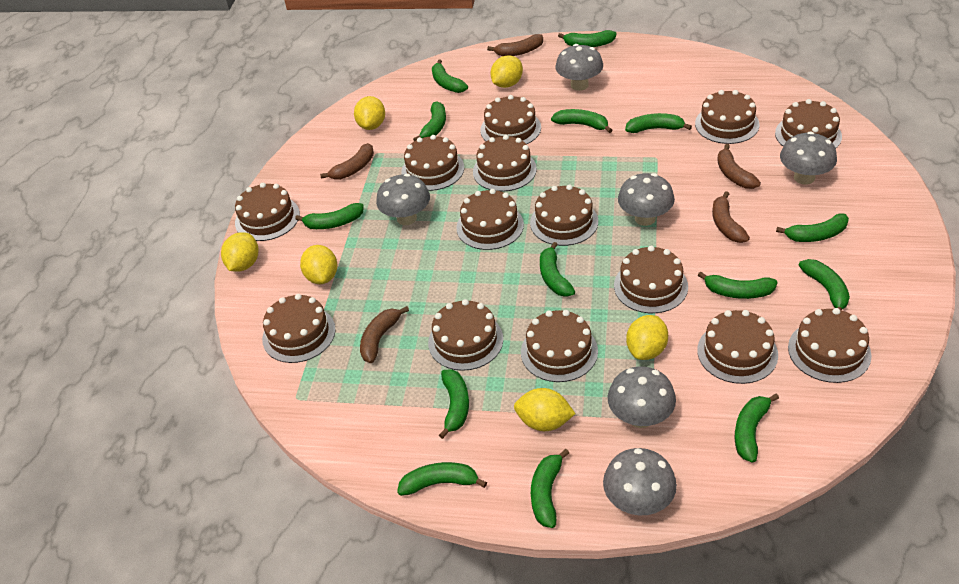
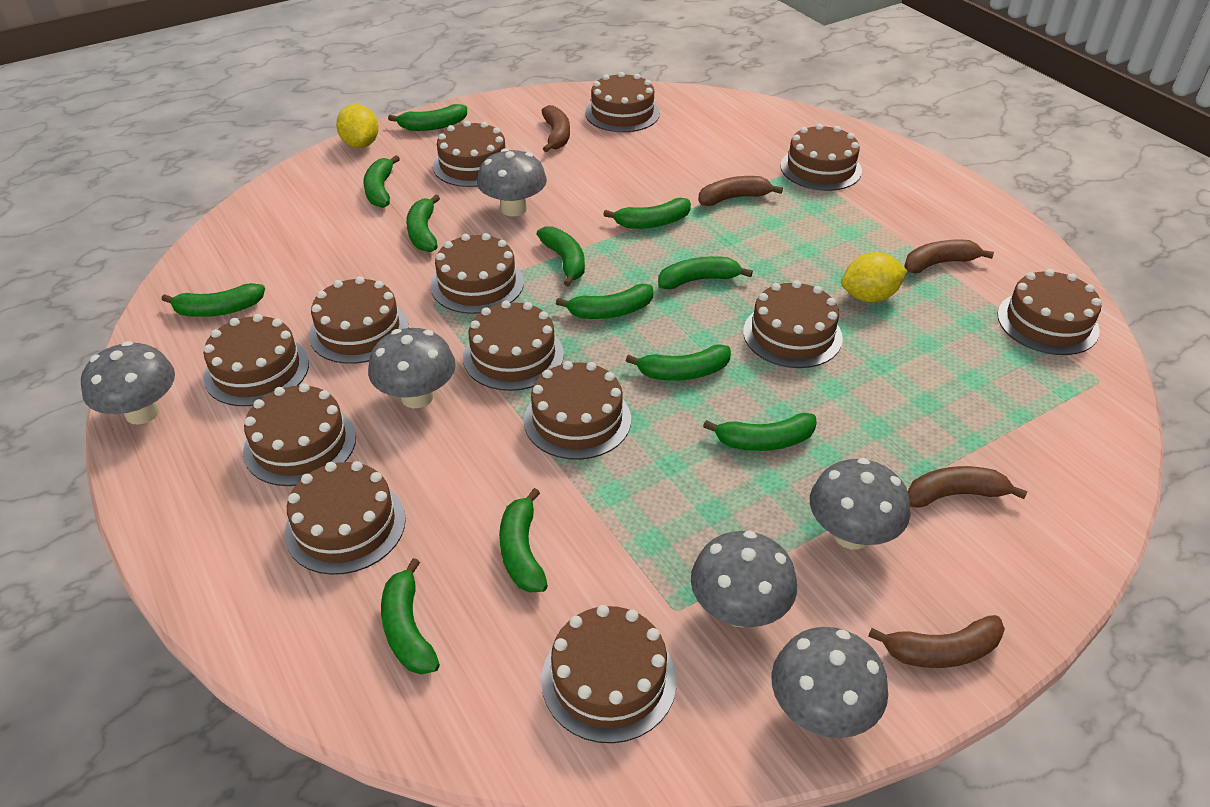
brown cake: [235,183,300,241] [262,294,336,363] [402,135,464,191] [428,299,503,371] [456,189,524,250] [473,135,537,192] [480,95,541,144] [521,310,598,382] [530,185,598,246] [614,246,688,313] [695,90,759,144] [697,310,778,384] [775,99,842,148] [788,308,872,383] = 14 -> [203,314,309,406] [243,383,356,486] [284,461,406,575] [309,276,408,364] [431,233,524,314] [433,121,506,187] [463,300,564,391] [524,361,631,460] [541,605,677,743] [585,72,660,132] [743,280,843,368] [780,124,862,191] [997,269,1102,355] = 13
green banana: [295,203,364,229] [397,462,487,496] [413,101,446,141] [432,59,468,93] [439,369,469,439] [531,449,569,528] [540,242,575,297] [551,109,612,133] [558,30,616,47] [625,113,692,133] [698,271,777,299] [735,393,779,463] [776,213,849,242] [799,259,850,310] = 14 -> [162,283,265,317] [364,155,400,208] [381,558,440,674] [388,104,467,131] [406,195,440,252] [499,488,548,593] [537,226,585,287] [556,284,653,319] [603,198,691,229] [626,345,731,381] [658,256,753,290] [703,413,817,451] = 12
yellow lemon: [221,232,258,272] [300,245,337,284] [354,96,385,130] [490,55,523,88] [514,388,575,431] [626,315,668,360] = 6 -> [336,104,379,148] [841,252,907,302] = 2

